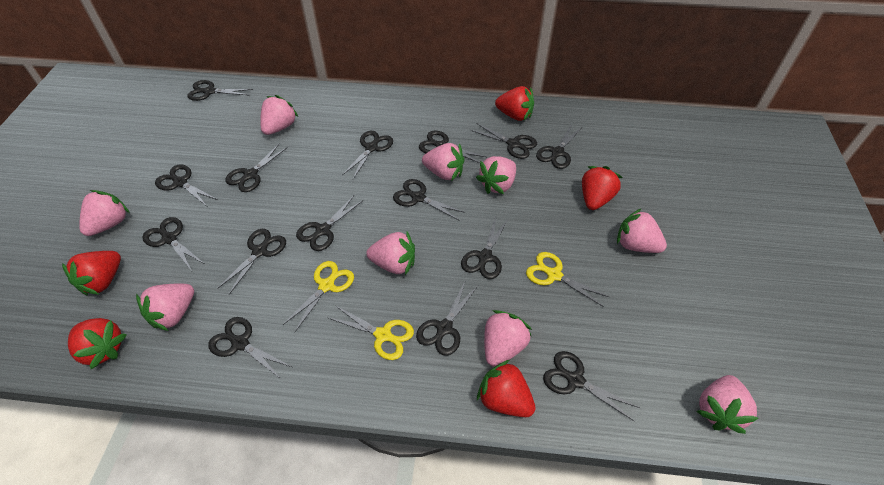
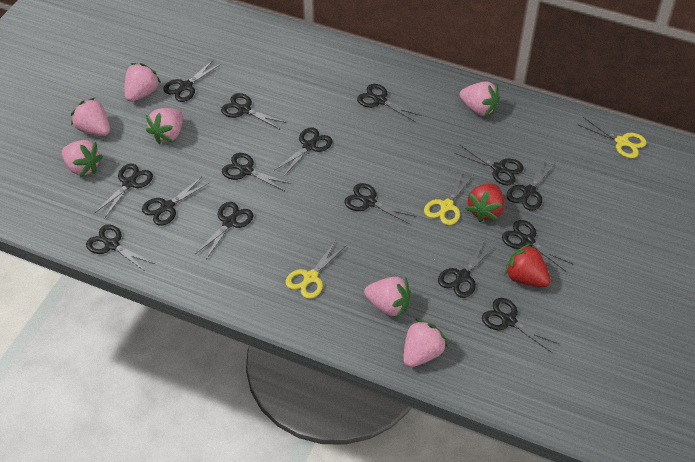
pink strawberry: [79,190,129,236] [136,283,194,331] [260,95,298,135] [366,232,415,275] [422,143,465,181] [476,156,516,194] [484,310,532,367] [617,208,667,253] [697,375,758,434] = 9 -> [62,140,103,177] [71,97,110,136] [124,63,161,102] [146,108,183,144] [364,277,411,318] [403,319,448,367] [460,81,500,117] = 7
red strawberry: [62,251,121,296] [68,318,127,369] [477,360,536,417] [495,86,534,121] [582,166,623,210] = 5 -> [466,184,504,222] [505,244,551,287] = 2

